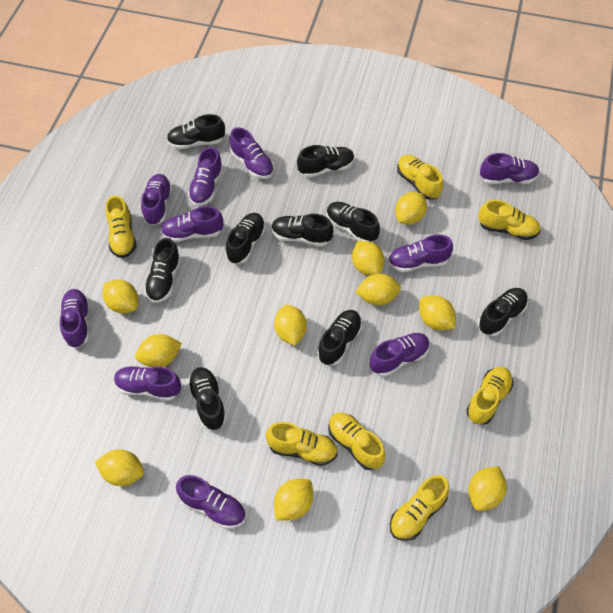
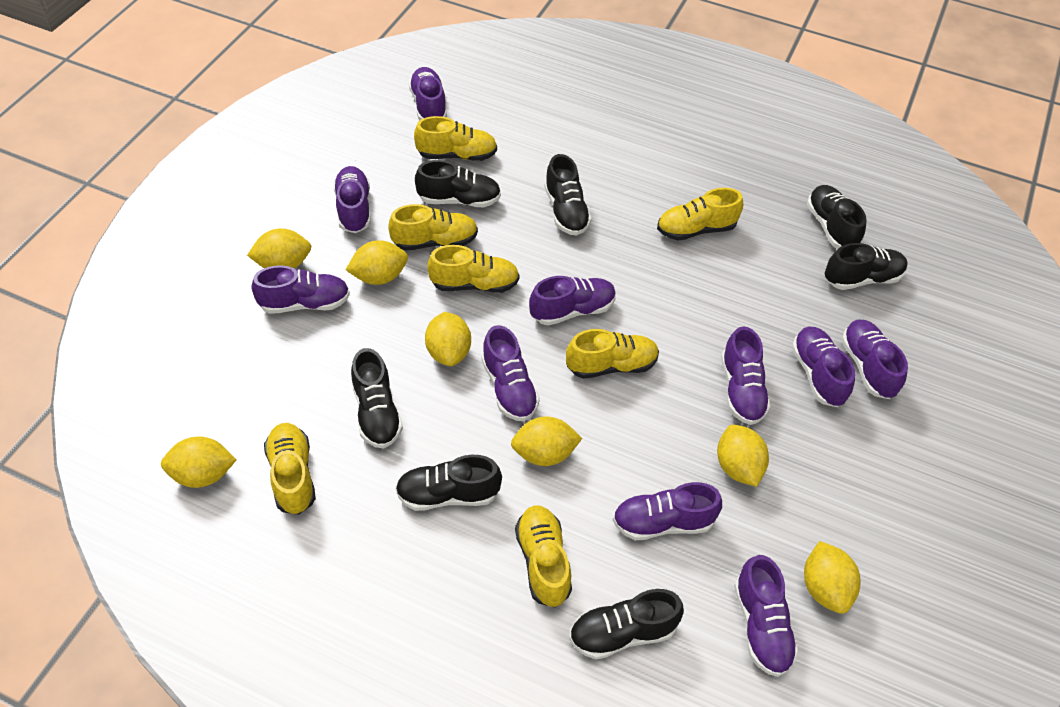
black shoe: [144,238,181,303] [167,114,225,149] [187,367,227,430] [225,213,266,264] [272,214,333,246] [297,145,354,178] [317,310,362,365] [327,202,380,242] [478,288,528,336] = 9 -> [351,348,403,448] [395,455,502,511] [415,160,501,207] [544,154,592,236] [569,589,684,660] [807,185,867,249] [825,243,908,290] = 7
yellow lemon: [95,449,144,486] [103,279,138,313] [135,334,182,367] [274,305,307,346] [274,479,313,520] [352,241,385,276] [356,274,401,305] [395,192,427,224] [419,296,456,330] [468,466,507,511] = 10 -> [161,437,236,488] [247,228,311,269] [346,240,408,285] [425,312,471,366] [511,417,582,466] [717,425,769,487] [804,541,860,614] = 7

